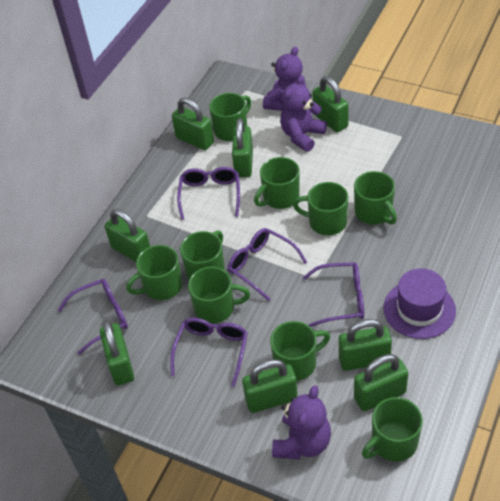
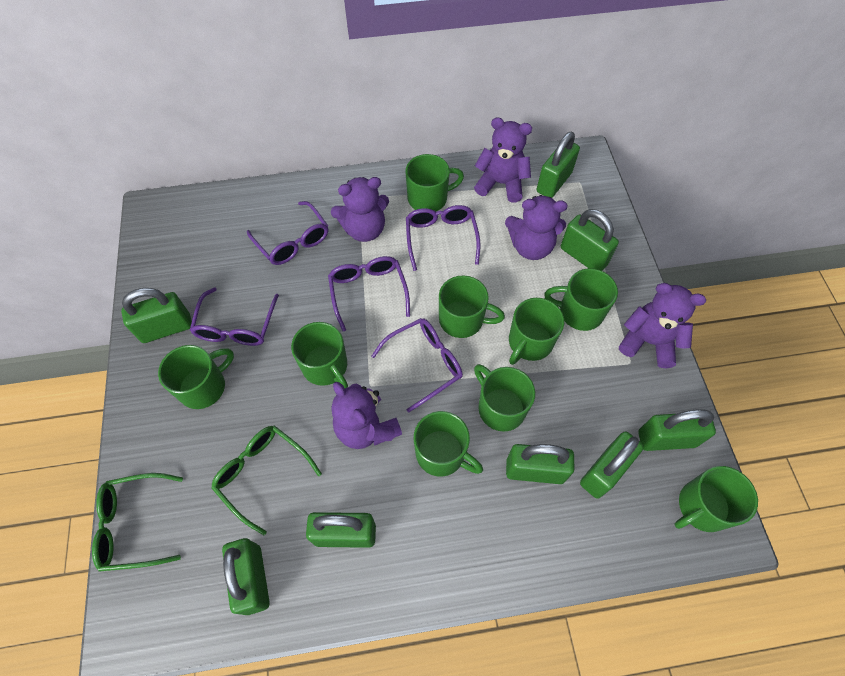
green glasses: none = 0 -> [92,473,183,572] [211,425,322,535] = 2
purple hat: [383,268,456,339] = 1 -> none = 0
purple teddy bear: [263,46,306,111] [272,386,331,460] [280,75,327,152] = 3 -> [331,177,389,242] [332,382,402,449] [474,117,532,202] [505,195,568,260] [619,283,706,369] = 5

